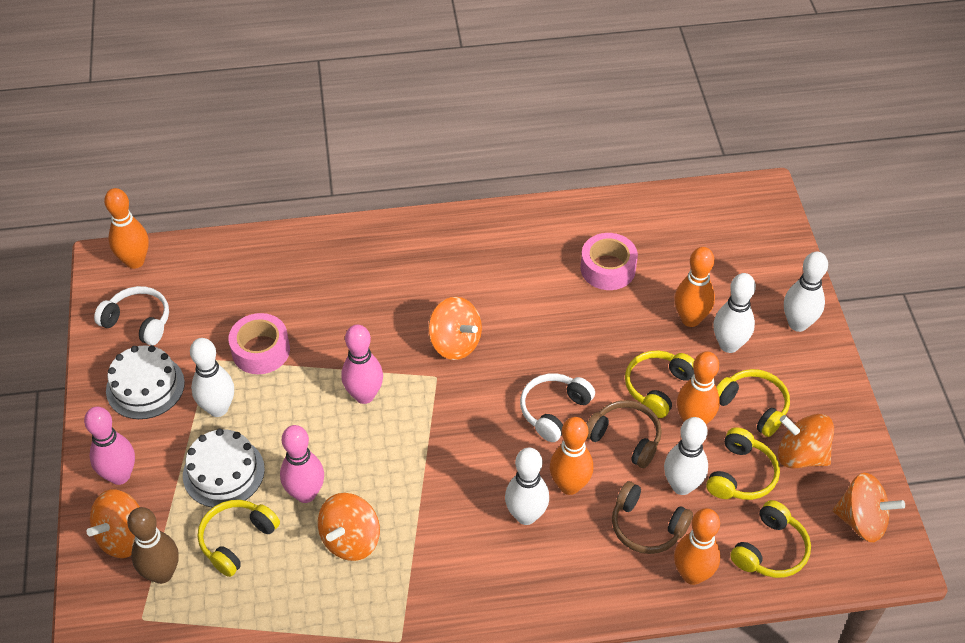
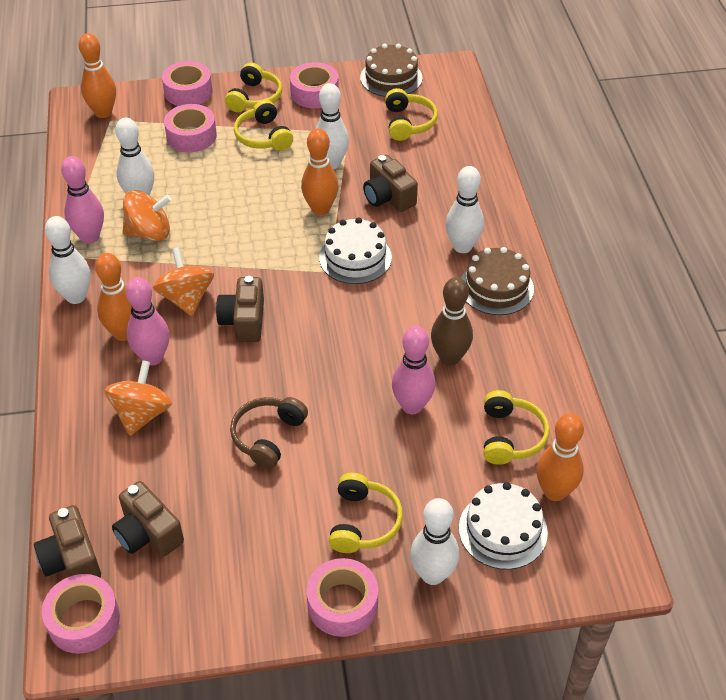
brown cake: none = 0 -> [360,43,422,97] [461,247,534,315] = 2
brown camera: none = 0 -> [34,505,101,577] [112,481,184,557] [216,276,264,342] [363,155,418,212] = 4
brown headphones: [587,400,662,468] [612,481,693,554] = 2 -> [230,397,308,469] = 1
orange bowling pin: [104,188,149,269] [550,417,593,495] [674,247,715,327] [674,508,721,585] [677,351,720,424] = 5 -> [79,33,116,118] [95,253,132,341] [301,128,339,215] [536,413,584,501] = 4
orange spinning top: [87,489,140,558] [318,493,380,561] [428,297,482,360] [778,414,834,469] [833,473,905,542] = 5 -> [104,360,172,436] [123,190,172,241] [152,247,214,316] = 3
pink tape: [228,313,290,374] [581,233,638,290] = 2 -> [42,574,120,654] [162,61,213,106] [164,104,217,152] [290,62,339,108] [307,558,378,637] = 5
white headphones: [94,286,169,345] [520,373,595,442] = 2 -> none = 0

